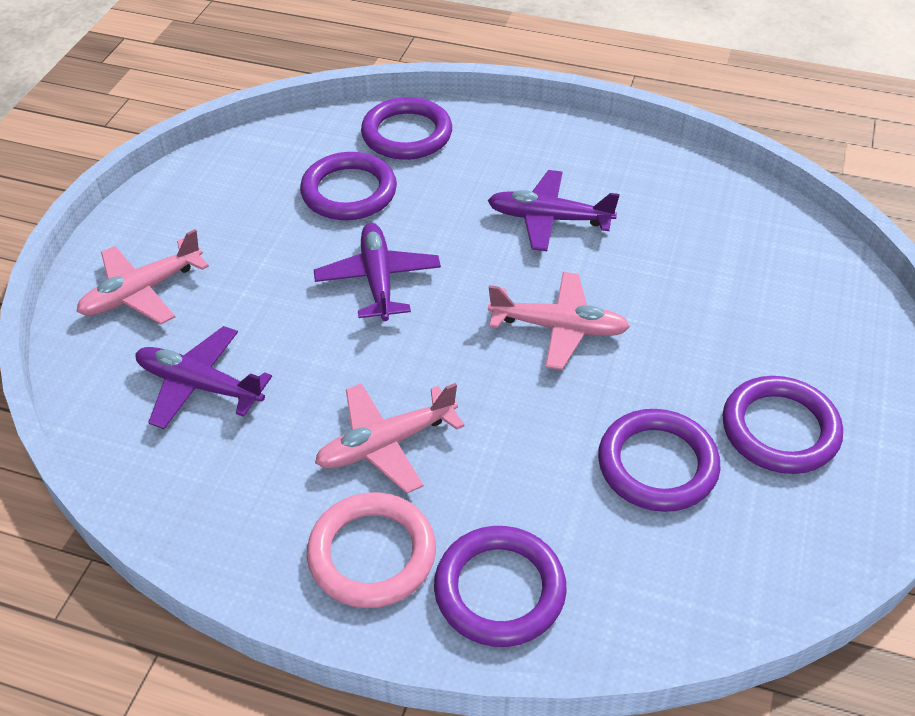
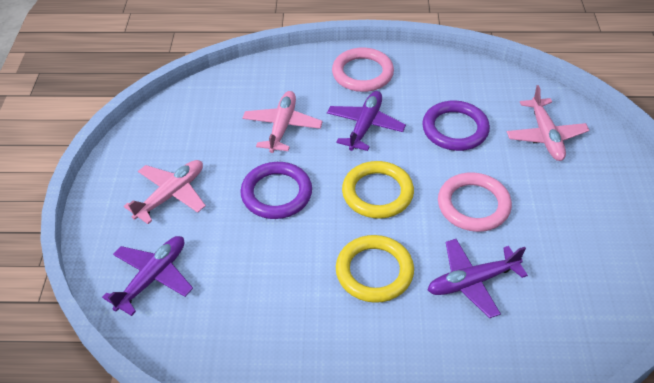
pink ring: [307,492,436,608] = 1 -> [332,47,394,92] [438,172,512,232] = 2
purple ring: [300,152,397,220] [361,97,452,160] [434,526,567,647] [598,409,720,512] [723,376,843,474] = 5 -> [240,162,312,219] [422,100,490,151] = 2
yellow ring: none = 0 -> [336,235,414,303] [342,161,414,219] = 2

